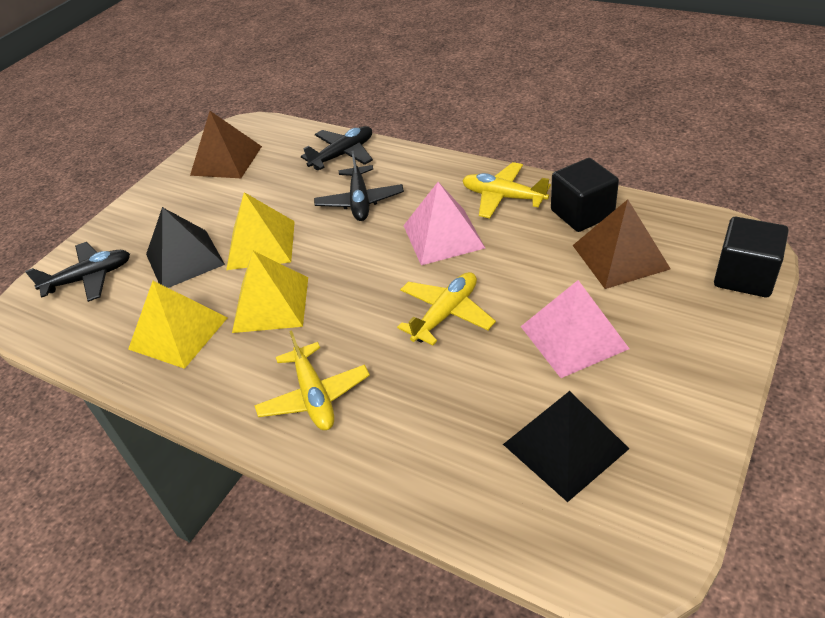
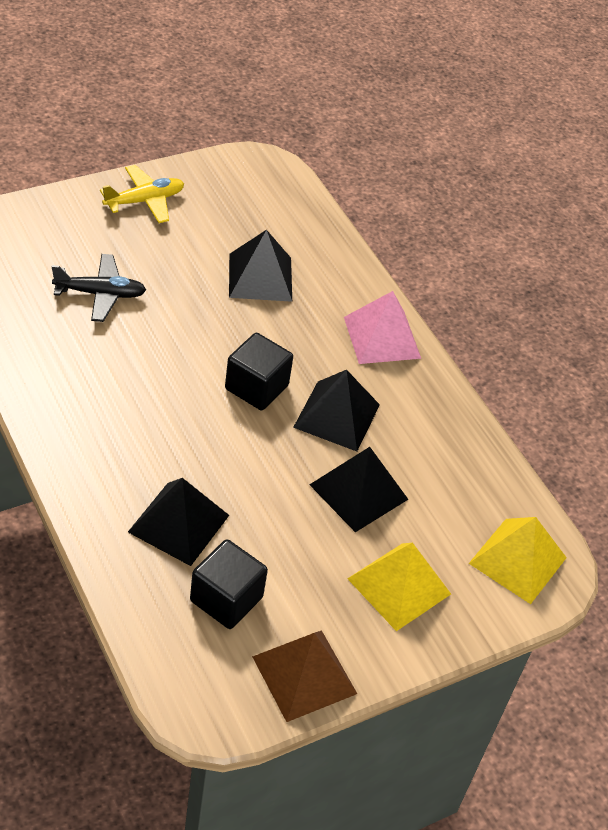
black plane: [25,242,130,302] [301,126,373,170] [314,151,404,221] = 3 -> [52,254,146,322] = 1
black pyramid: [146,207,225,288] [503,391,629,502] = 2 -> [128,478,229,566] [229,230,292,302] [293,370,380,451] [309,447,408,532] = 4
brown pyramid: [190,111,262,178] [573,199,671,289] = 2 -> [252,630,357,722] = 1
pink pyramid: [403,182,485,265] [521,280,629,378] = 2 -> [344,291,421,364] = 1
yellow plane: [254,330,370,430] [397,272,496,345] [462,162,551,218] = 3 -> [100,165,184,223] = 1
yellow pyramid: [128,281,227,369] [226,192,295,270] [232,251,308,333] = 3 -> [347,543,451,631] [468,517,567,604] = 2

